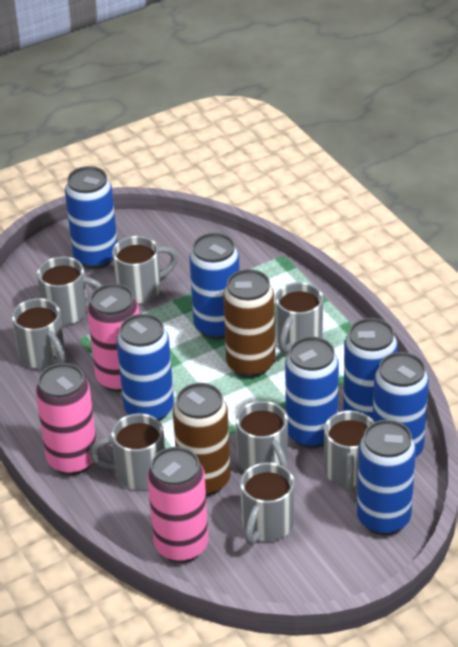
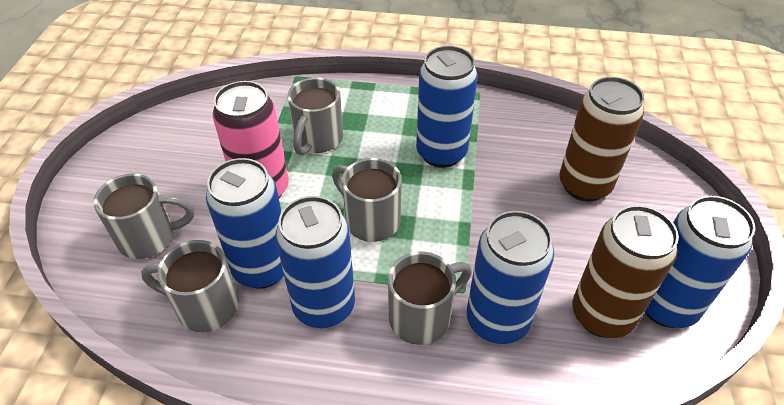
blue can: [65,166,117,269] [117,314,174,421] [189,233,240,339] [285,337,339,448] [343,318,398,419] [357,420,416,535] [373,352,429,458] = 7 -> [206,158,284,289] [275,196,355,328] [416,46,478,168] [467,211,554,344] [645,196,755,328] = 5
grey mug: [12,298,66,369] [37,256,103,325] [89,413,165,490] [112,236,178,304] [236,401,289,471] [240,462,295,545] [275,282,323,353] [324,410,374,492] = 8 -> [93,173,194,259] [141,240,239,332] [287,78,343,156] [332,158,402,242] [388,251,472,345] = 5
pink can: [35,363,98,475] [87,284,139,392] [147,447,209,563] = 3 -> [212,81,288,198] = 1

